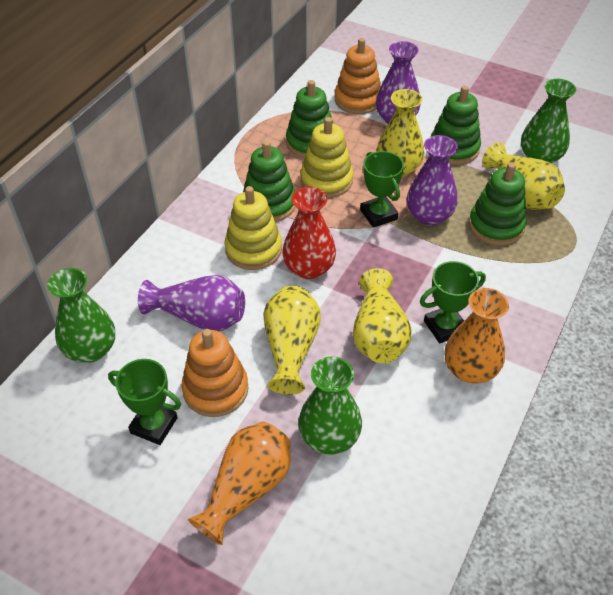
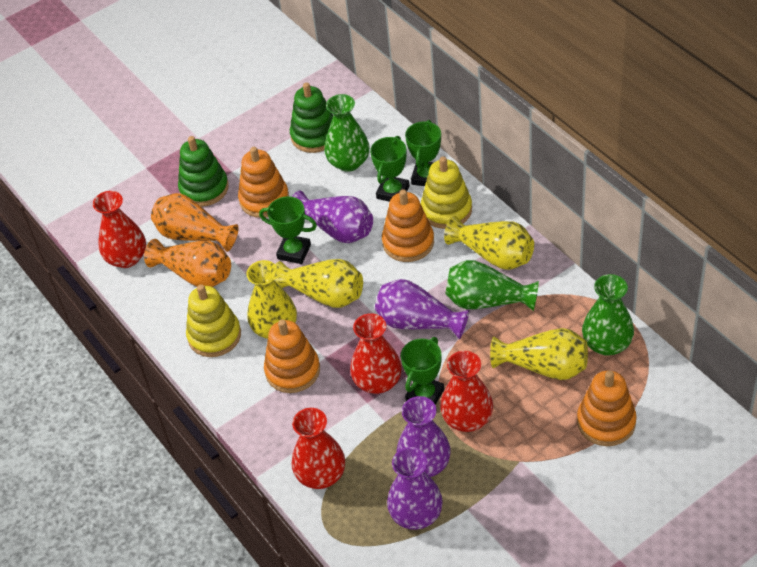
green stacking toy: [243,141,295,222] [286,80,333,158] [431,86,481,165] [469,163,527,245] = 4 -> [178,136,229,207] [290,82,333,153] = 2
green trophy: [108,359,181,445] [360,151,404,228] [420,261,486,343] = 3 -> [259,196,317,264] [370,136,410,202] [401,337,444,405] [405,120,441,186] = 4
orange stacking toy: [181,329,248,417] [335,38,381,114] = 2 -> [238,147,289,218] [264,319,320,393] [382,189,434,262] [577,371,637,446] = 4
purple vase: [138,275,245,331] [376,41,421,124] [407,135,458,226] = 3 -> [292,191,373,243] [375,279,469,339] [387,447,443,530] [397,396,451,477] = 4
red vase: [282,187,336,279] = 1 -> [93,191,146,268] [292,408,345,489] [350,313,402,394] [440,351,493,432] = 4

